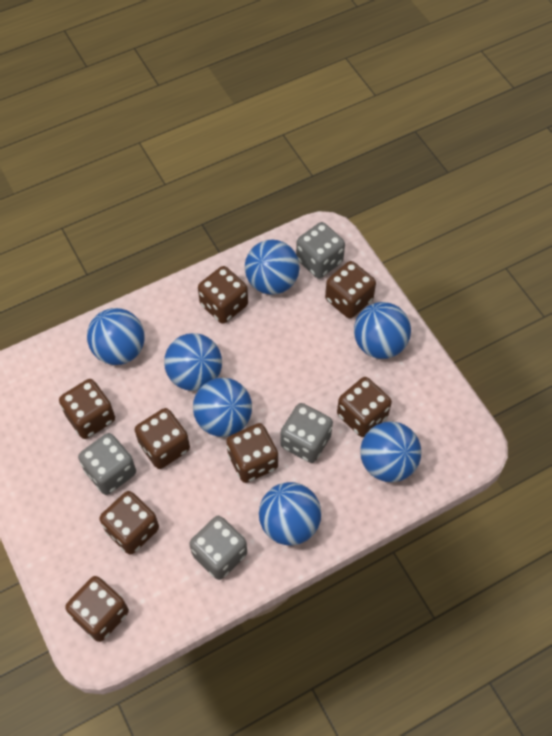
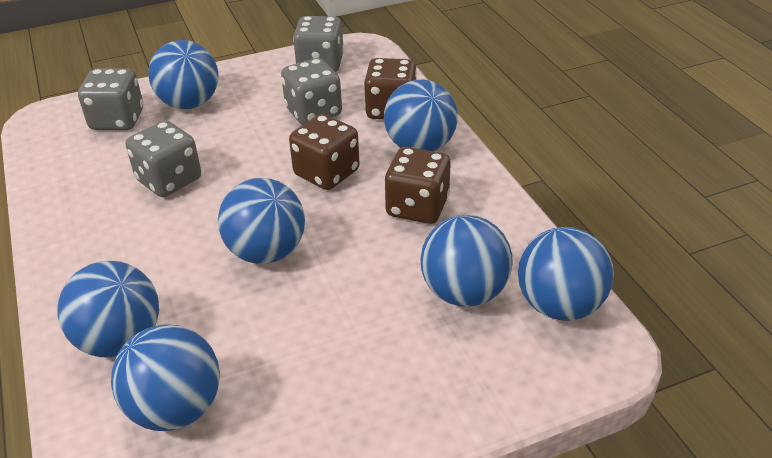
brown dice: [59,379,115,439] [65,576,129,642] [99,491,159,554] [135,408,190,469] [198,266,248,324] [226,423,278,483] [325,261,376,318] [337,377,392,437] = 8 -> [289,114,360,190] [364,58,417,119] [385,147,451,224] = 3

